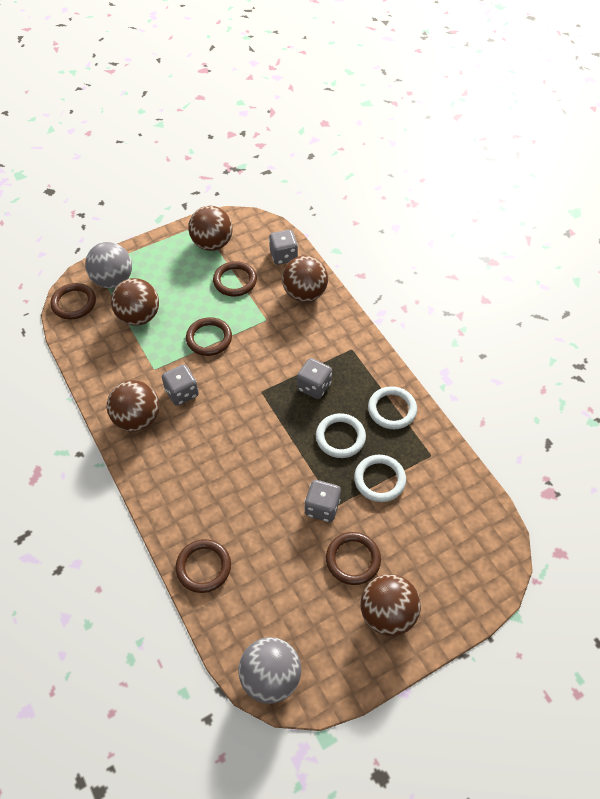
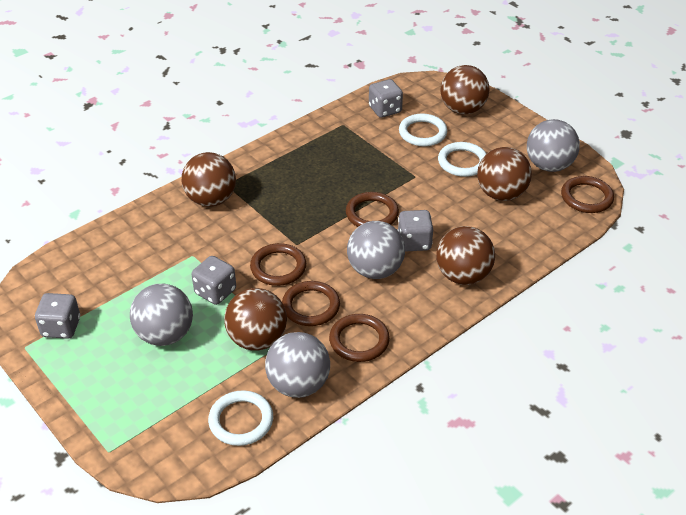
grey ball: [85,242,132,288] [238,637,301,704] = 2 -> [130,284,193,346] [265,332,330,398] [347,221,405,279] [527,119,580,172] = 4

